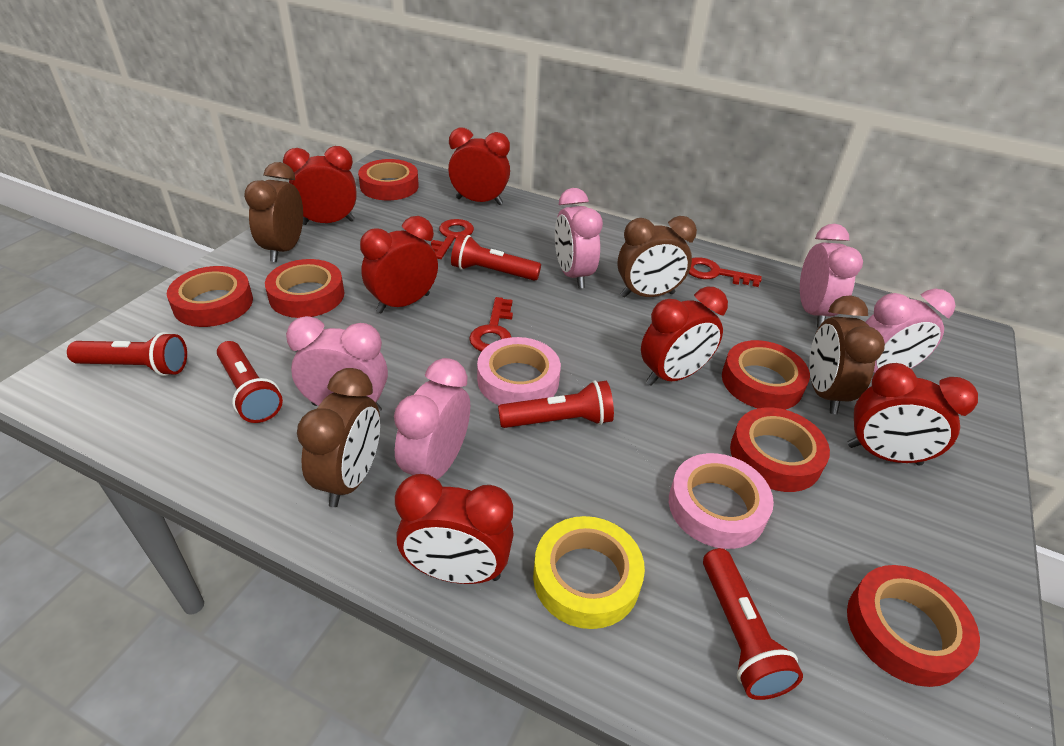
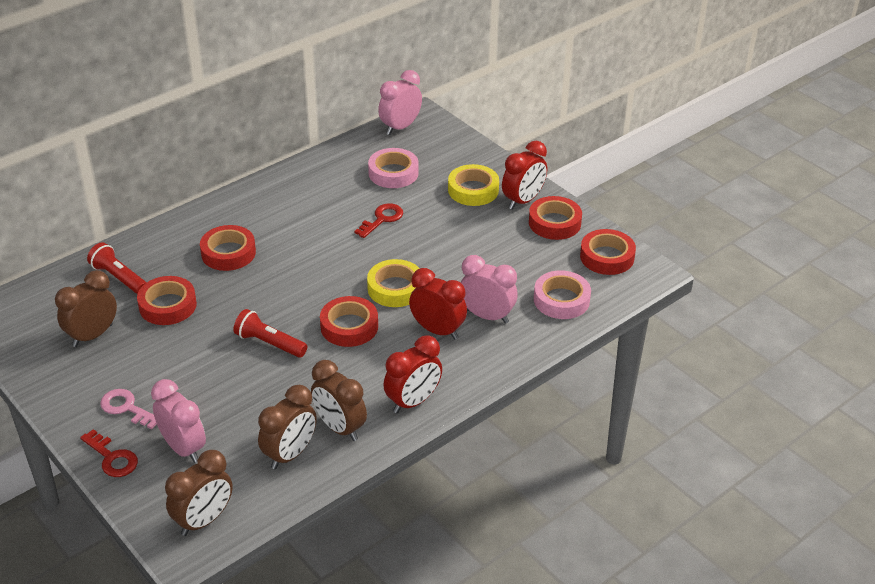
pink clock: [286,316,388,413] [394,358,470,479] [555,188,603,289] [800,224,863,328] [866,289,956,373] = 5 -> [151,379,206,463] [378,70,422,135] [461,255,518,324] = 3
pink key: none = 0 -> [100,389,157,429] = 1
red clock: [283,146,357,225] [360,216,438,313] [395,474,514,584] [448,128,510,205] [641,287,728,386] [847,363,978,466] = 6 -> [383,335,442,413] [409,268,467,340] [502,141,547,210] = 3
red flashlight: [67,332,187,376] [217,341,283,423] [451,234,541,281] [498,380,614,428] [703,548,803,700] = 5 -> [87,242,147,294] [234,309,307,358] = 2
red key: [431,219,474,259] [469,297,513,352] [688,257,762,287] = 3 -> [80,429,138,477] [354,203,403,238] = 2
red tape: [167,266,253,327] [265,259,344,318] [358,159,419,200] [722,340,810,410] [730,407,830,492] [847,565,980,687] = 6 -> [137,276,197,325] [200,225,256,271] [320,296,378,347] [529,196,582,240] [580,229,636,275] = 5
yellow tape: [533,516,645,629] = 1 -> [367,259,420,307] [448,164,499,206] = 2

